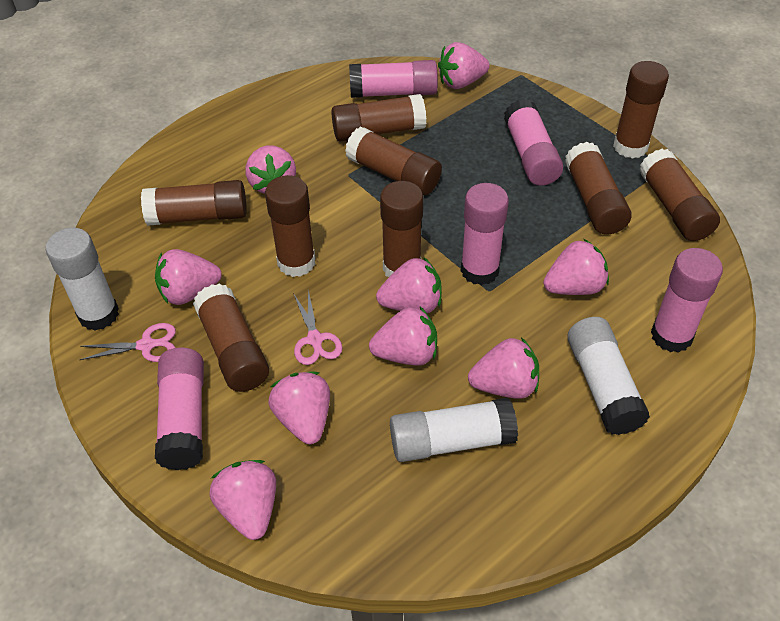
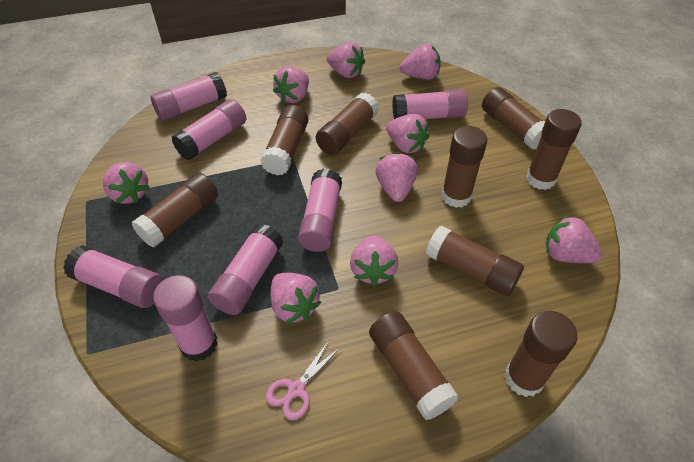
pink glue stick: [155,347,204,470] [349,60,438,98] [461,183,509,285] [504,99,563,186] [651,248,723,353] = 5 -> [63,245,163,308] [151,72,227,121] [153,275,217,362] [171,99,246,160] [208,224,284,315] [298,169,342,252] [392,89,468,119] = 7
pink scissors: [79,323,176,362] [293,289,342,365] = 2 -> [266,341,341,420] = 1
white glue stick: [46,228,119,331] [390,398,518,462] [567,317,650,435] = 3 -> none = 0

